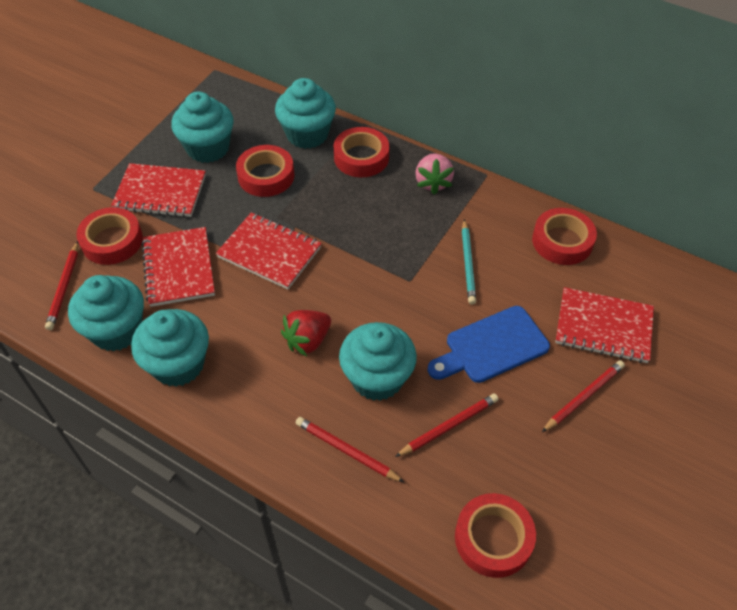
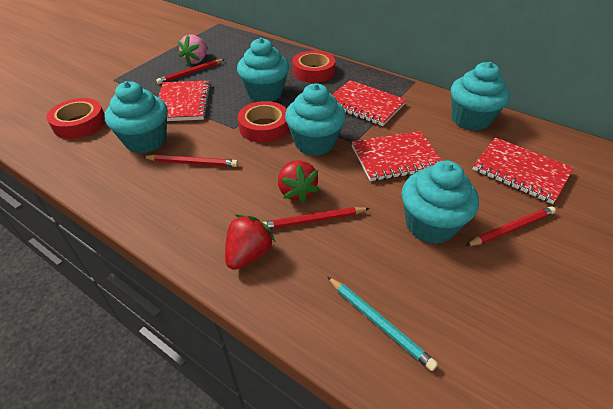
blue cutting board: [427,306,550,383] = 1 -> none = 0
red strawberry: [281,310,331,356] = 1 -> [225,214,276,270] [278,160,320,203] = 2
red tape: [77,207,143,265] [236,145,294,197] [334,127,389,177] [455,493,536,578] [532,208,597,265] = 5 -> [46,98,106,139] [238,101,289,143] [293,51,336,83] = 3

